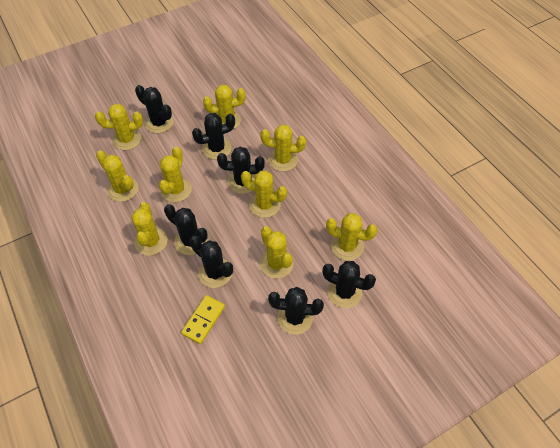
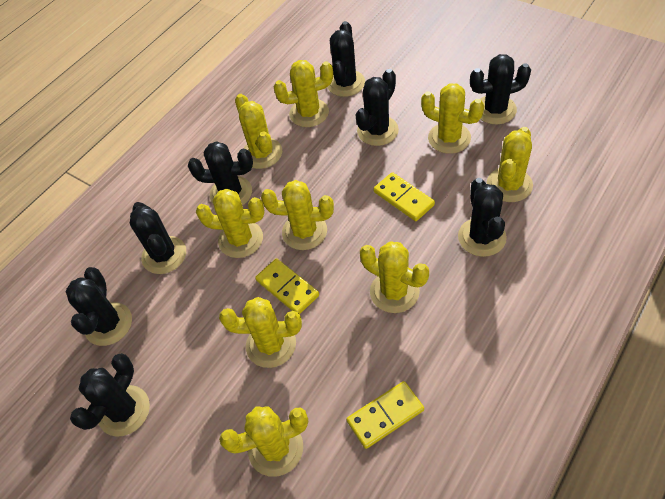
black cactus: [135,85,173,133] [164,204,207,255] [190,236,233,288] [192,113,235,160] [217,147,265,194] [268,287,324,335] [322,261,376,308] = 7 -> [66,267,132,346] [70,353,150,437] [130,202,186,274] [188,141,253,206] [327,21,365,97] [356,69,399,146] [458,178,507,257] [470,54,531,124] = 8
yellow domino: [181,295,225,344] = 1 -> [255,259,319,314] [346,381,424,449] [373,172,435,221] = 3

